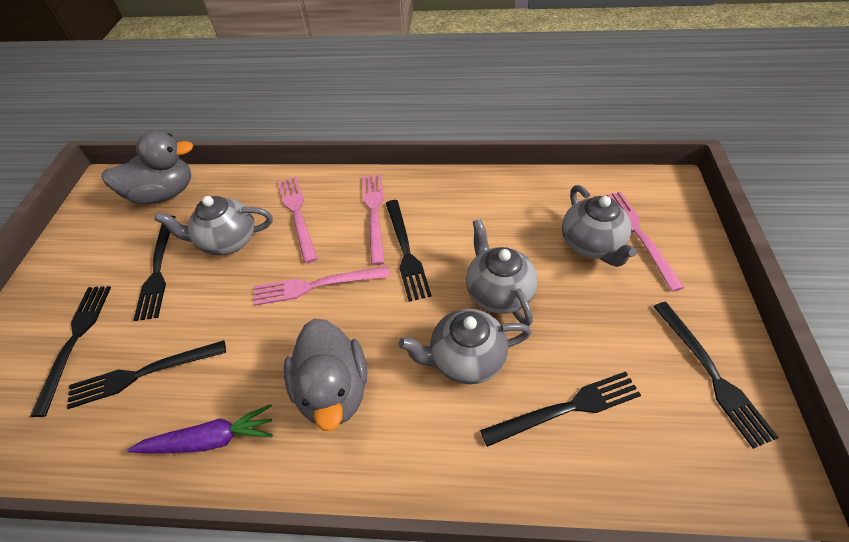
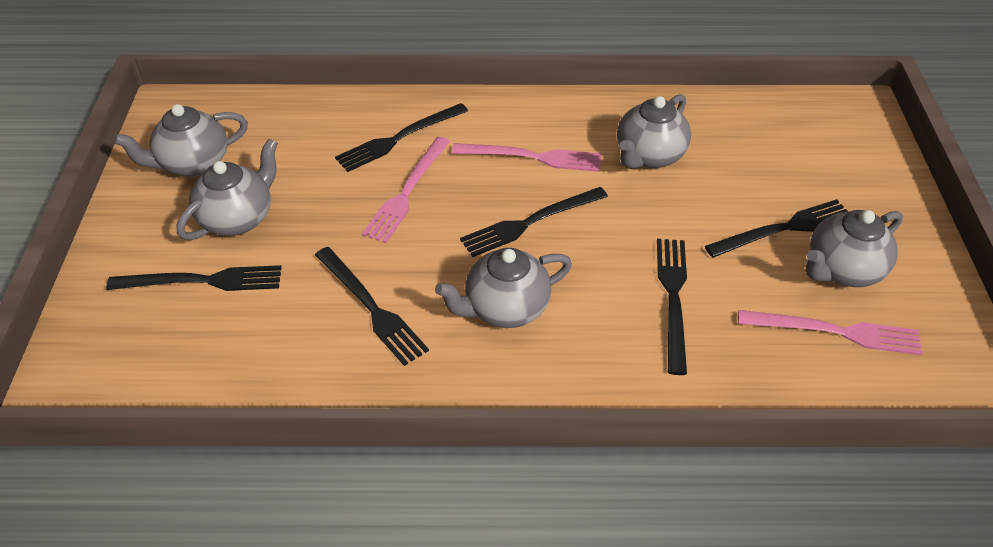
grey duck: [102,131,194,204] [284,319,367,431] = 2 -> none = 0
grey teapot: [154,196,272,255] [399,309,531,384] [466,219,538,326] [562,185,637,267] = 4 -> [113,104,248,177] [177,139,278,240] [435,248,572,328] [617,94,691,169] [806,210,903,287] = 5
pink fork: [254,266,390,306] [278,177,317,263] [362,174,385,265] [602,192,684,292] = 4 -> [362,137,450,243] [452,143,601,172] [738,310,923,355] = 3
purple carrot: [127,404,273,453] = 1 -> none = 0

